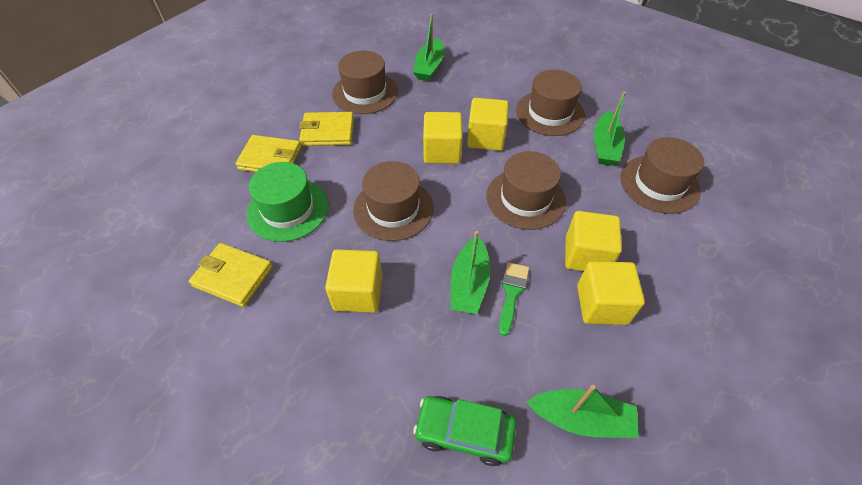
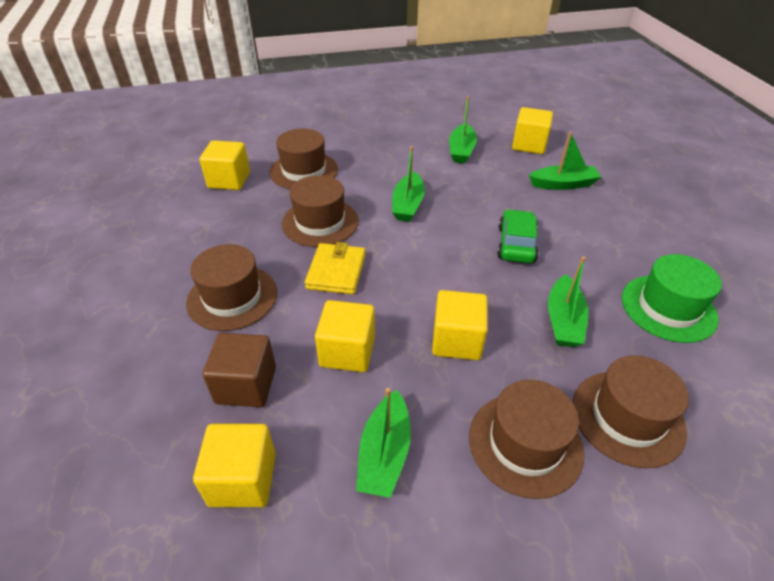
brown cube: none = 0 -> [203,333,276,407] = 1
green boat: [413,14,444,81] [450,231,490,314] [527,385,639,438] [594,91,626,166] = 4 -> [356,388,411,498] [392,146,425,222] [449,96,477,164] [529,132,601,190] [548,256,588,347] = 5
green brush: [499,262,529,336] = 1 -> none = 0
yellow wallet: [189,243,273,307] [235,135,301,172] [299,112,354,146] = 3 -> [305,242,366,294] = 1

